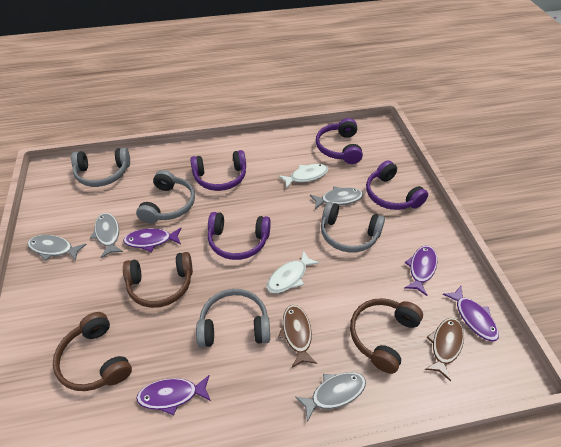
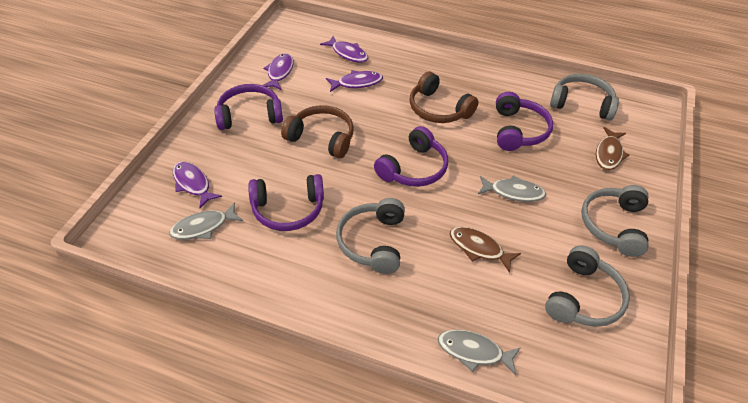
brown headphones: [53,312,132,391] [123,252,193,308] [350,298,423,374] = 3 -> [281,105,354,158] [410,71,479,123] = 2
grey fish: [28,235,87,261] [90,213,123,258] [295,372,366,422] [310,186,363,209] = 4 -> [169,202,243,240] [438,330,521,375] [478,175,546,202] = 3
white fish: [267,250,319,293] [279,164,329,188] = 2 -> none = 0

